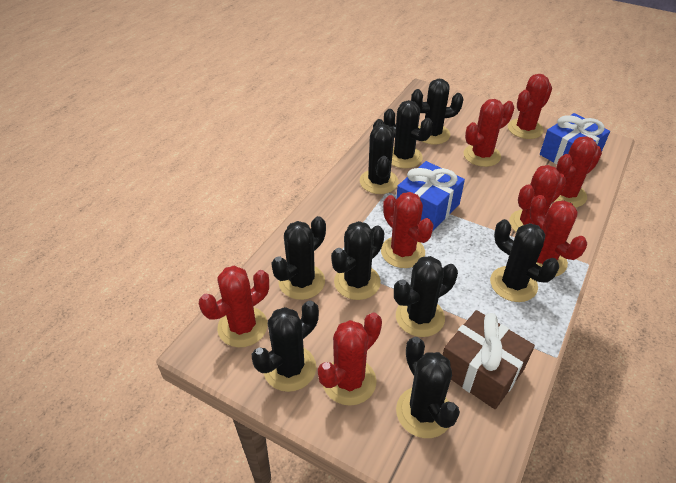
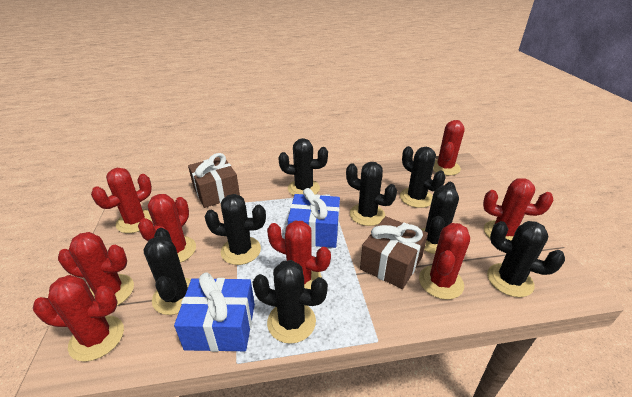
black cactus: [252,301,319,392] [271,216,326,300] [331,221,385,300] [360,119,399,194] [384,100,433,168] [394,256,458,337] [396,337,460,438] [411,79,464,145] [490,219,559,302] = 9 -> [144,228,191,315] [205,194,266,265] [252,260,328,344] [278,138,328,196] [346,162,397,226] [400,146,446,208] [421,182,459,254] [487,221,565,297] = 8
brown gift: [443,310,535,409] = 1 -> [188,153,240,208] [360,216,428,289] = 2

